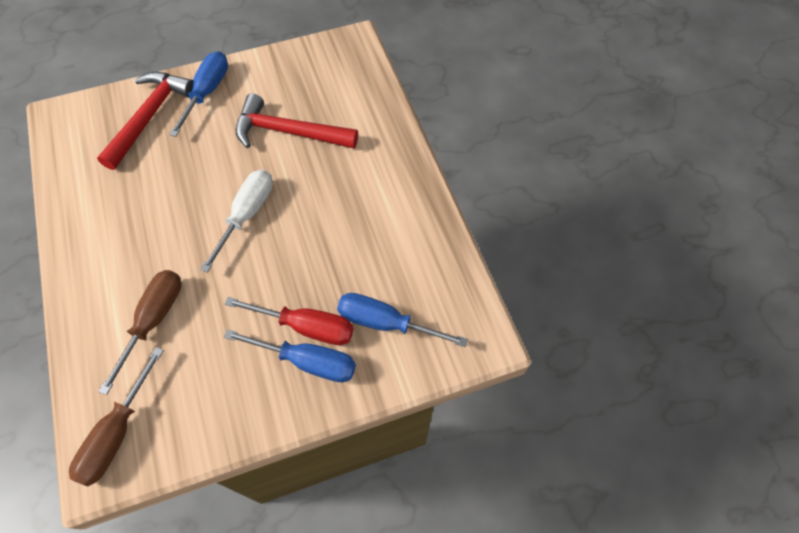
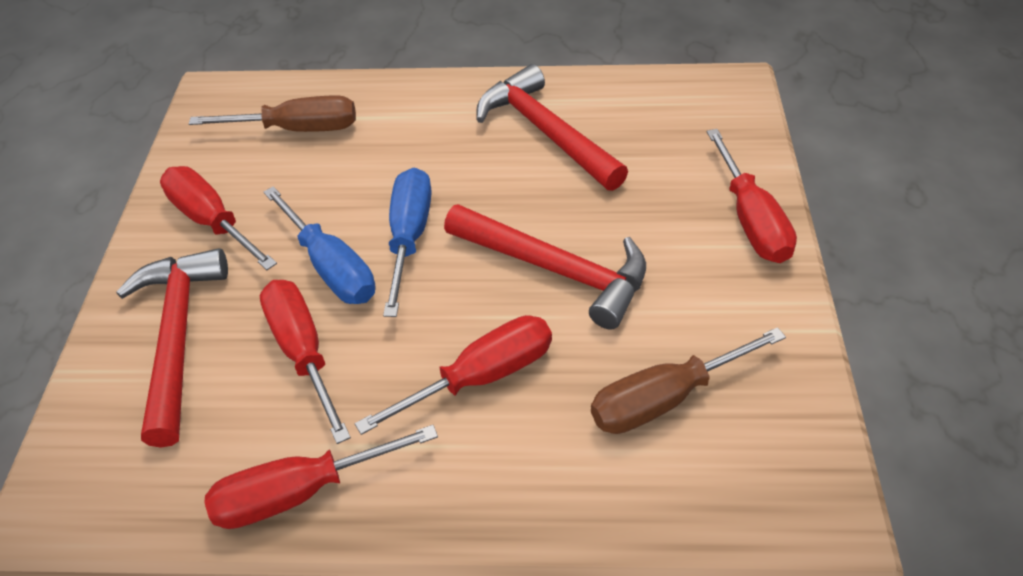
blue screwdriver: [169,51,228,137] [224,329,356,382] [337,293,468,347] = 3 -> [264,186,376,304] [383,168,432,317] = 2
red hammer: [97,72,193,170] [236,93,358,148] = 2 -> [116,248,228,448] [444,204,646,330] [476,64,628,191] = 3
red screwdriver: [225,297,354,345] = 1 -> [160,166,277,270] [205,425,438,529] [260,280,351,444] [355,315,552,435] [707,129,797,263] = 5
white screwdriver: [200,170,273,273] = 1 -> none = 0

